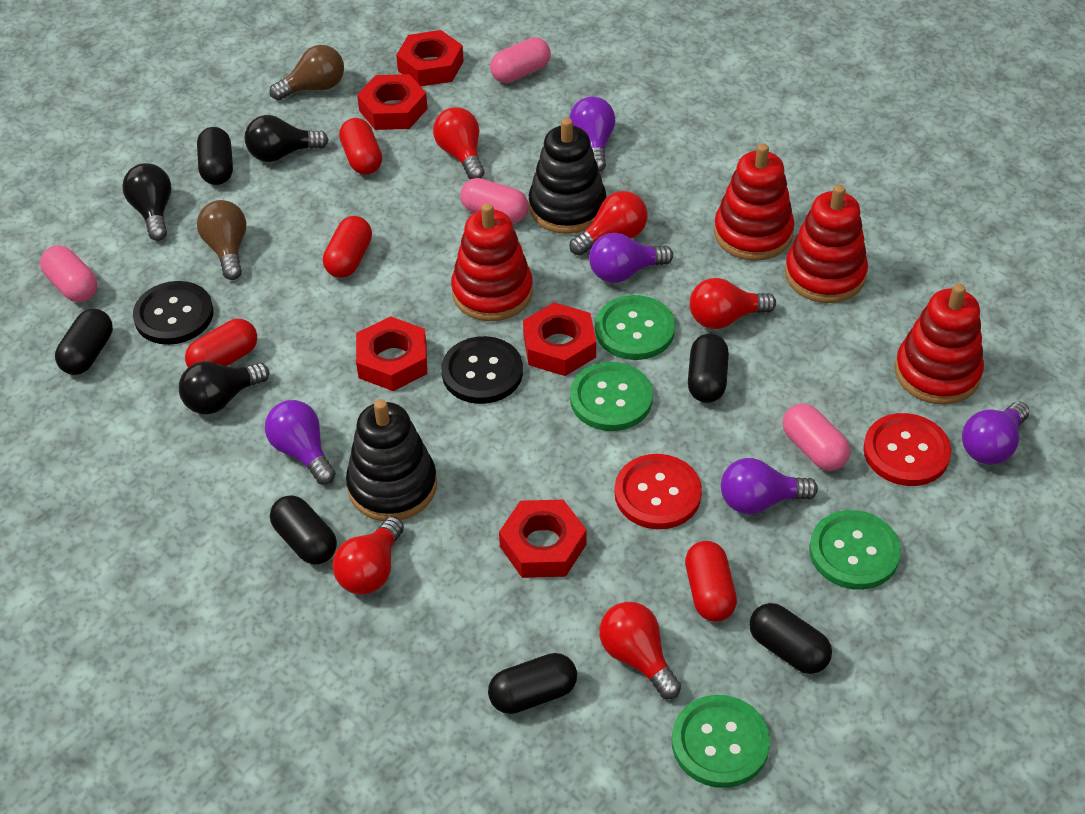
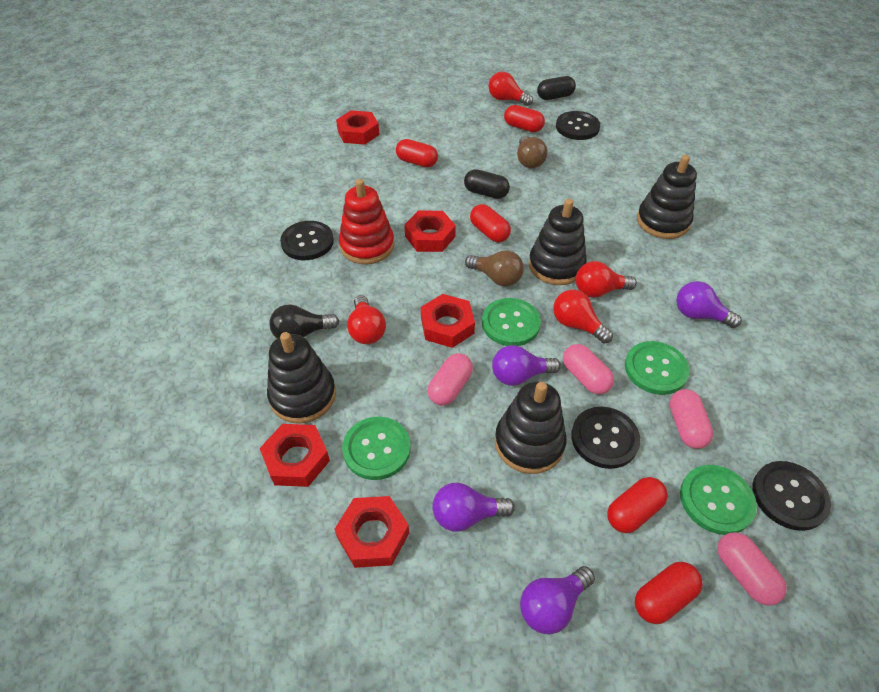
black button: [133,281,214,345] [441,336,523,404] = 2 -> [280,221,334,260] [556,111,600,140] [571,407,640,469] [752,461,831,531] = 4
black capsule: [55,309,113,375] [197,127,233,185] [270,495,337,564] [488,653,577,714] [688,334,729,403] [749,603,832,674] = 6 -> [464,169,510,199] [537,76,576,100] = 2
black light bulb: [122,163,171,241] [179,361,269,415] [245,115,329,162] = 3 -> [270,304,339,338] = 1
black stacking toy: [346,399,437,521] [529,118,606,234] = 2 -> [267,332,336,424] [495,382,567,474] [529,199,587,285] [637,155,697,239] = 4
purple light bulb: [265,400,336,485] [569,97,615,172] [589,233,673,283] [721,458,818,514] [962,402,1030,465] = 5 -> [432,483,515,532] [492,345,561,386] [520,566,595,634] [676,281,742,328] = 4
red button: [615,454,702,529] [863,413,951,486] = 2 -> none = 0
red capsule: [185,319,257,367] [323,216,372,278] [339,118,382,175] [685,541,737,622] = 4 -> [396,139,438,168] [470,204,511,242] [504,105,545,132] [607,477,668,533] [635,562,703,624] = 5
red light bulb: [332,516,404,595] [433,107,485,180] [569,191,648,256] [599,602,681,699] [690,278,776,329] = 5 -> [347,295,386,344] [489,71,533,106] [553,290,613,343] [576,261,637,298] = 4
red stacking toy: [451,203,533,321] [714,143,794,261] [785,185,868,303] [895,283,984,405] = 4 -> [339,179,395,264] = 1

